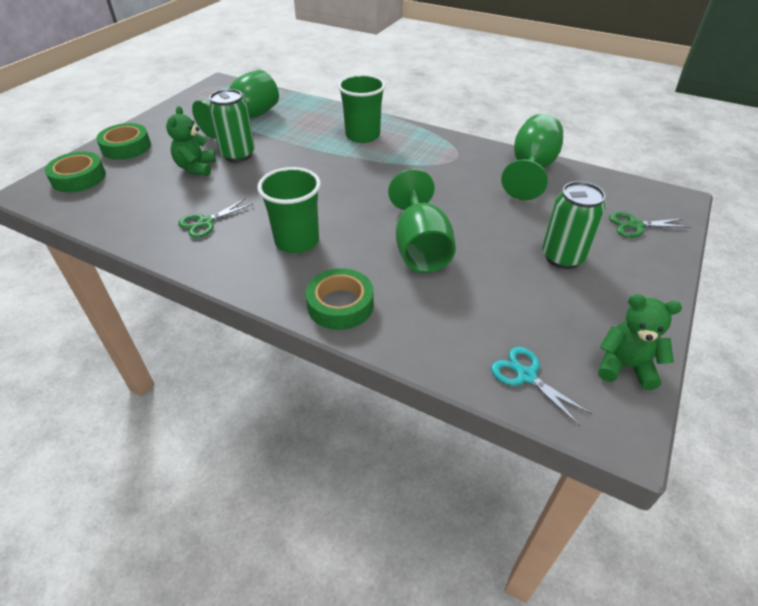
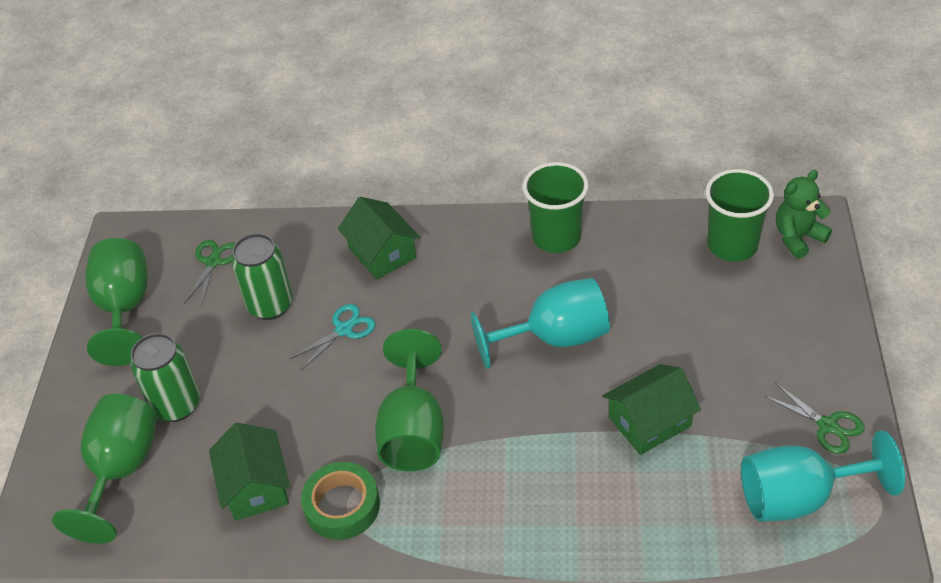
green house: none = 0 -> [209,423,290,521] [338,197,420,279] [602,364,701,455] = 3
green tape: [45,151,106,192] [96,123,151,160] [306,268,374,330] = 3 -> [301,462,380,540] = 1
green teddy bear: [166,106,216,176] [598,294,682,390] = 2 -> [776,170,832,259] = 1
turquoise goblet: none = 0 -> [470,278,610,369] [741,430,905,522] = 2

